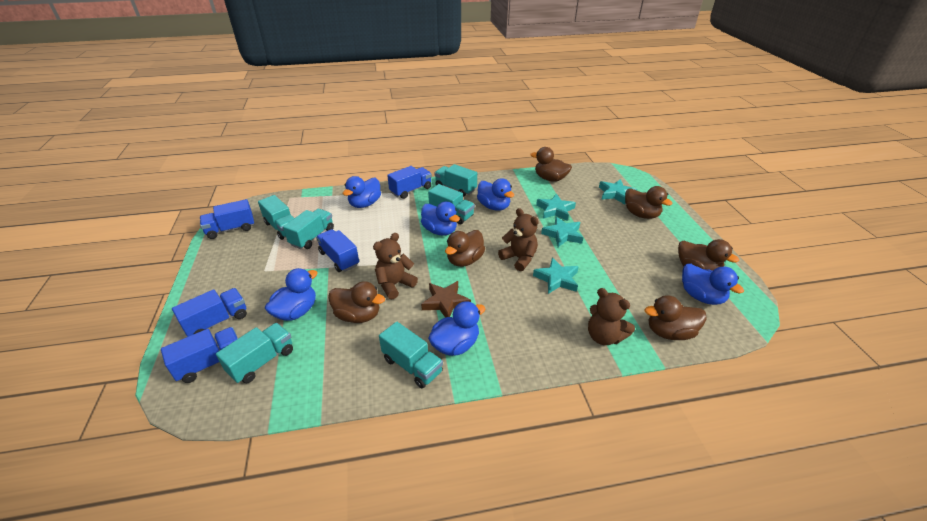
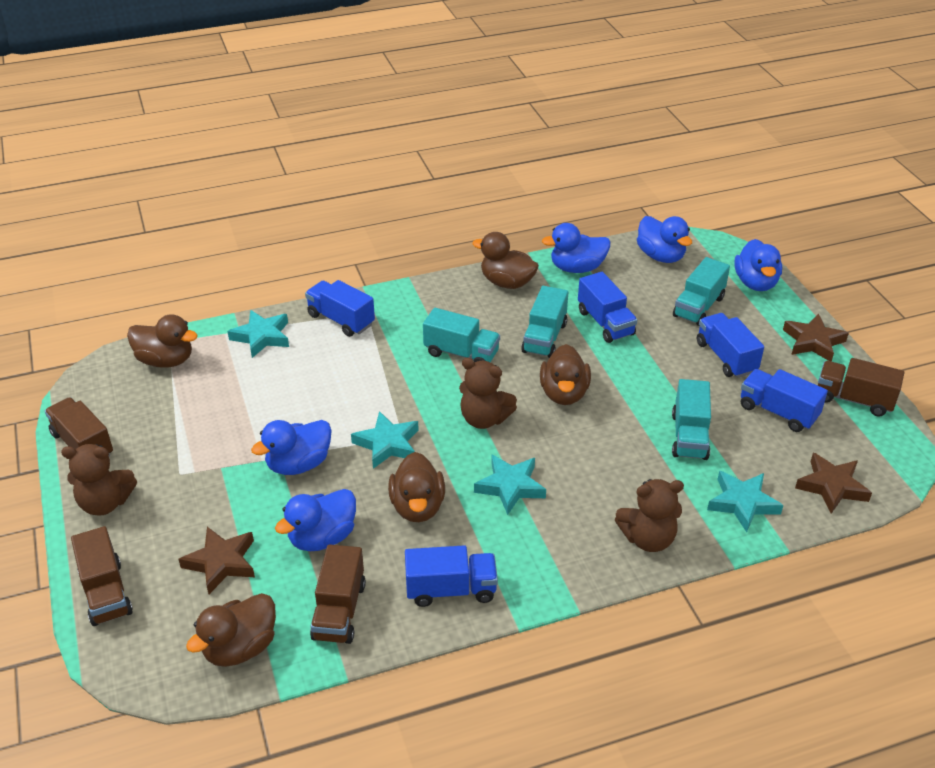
blue duck: [265,268,318,321] [343,176,381,208] [421,201,460,236] [428,301,486,356] [477,178,514,211] [682,263,744,305] = 6 -> [251,420,332,475] [275,489,356,551] [542,223,610,273] [637,216,692,263] [734,239,782,291] = 5
brown duck: [328,281,385,323] [445,230,485,267] [531,147,572,182] [625,186,673,219] [644,295,707,340] [678,239,739,271] = 6 -> [127,314,198,368] [186,593,276,667] [388,452,445,522] [472,232,539,289] [540,344,591,405] = 5
brown star: [421,281,471,318] = 1 -> [178,527,255,594] [783,313,849,362] [795,453,872,514] = 3
brown truck: none = 0 -> [45,397,113,457] [71,526,133,626] [310,544,366,644] [818,358,904,417] = 4
turquoise truck: [216,323,293,383] [258,195,294,240] [283,209,334,249] [379,322,443,388] [428,184,475,224] [434,164,477,197] = 6 -> [423,308,500,363] [521,286,568,358] [672,379,711,460] [673,257,730,326] = 4

